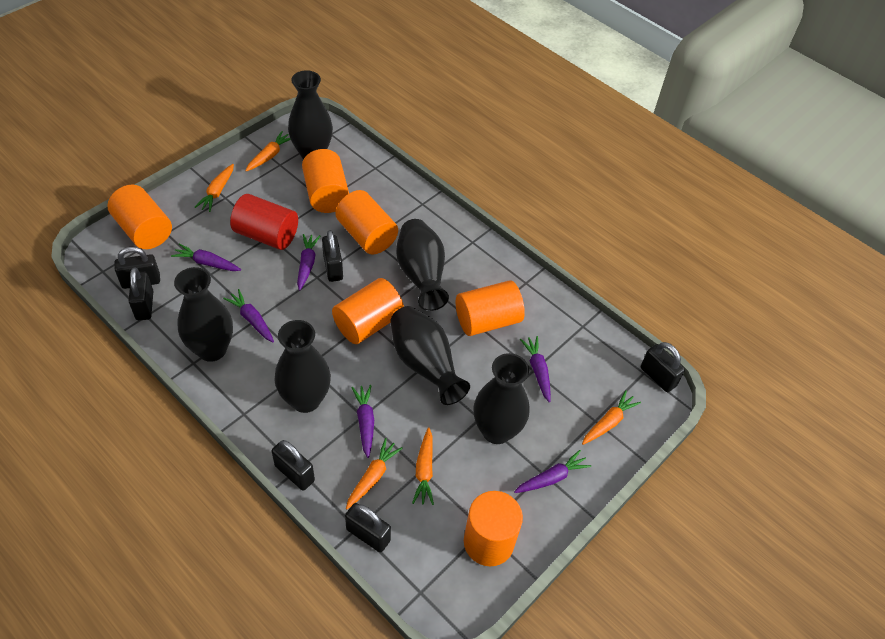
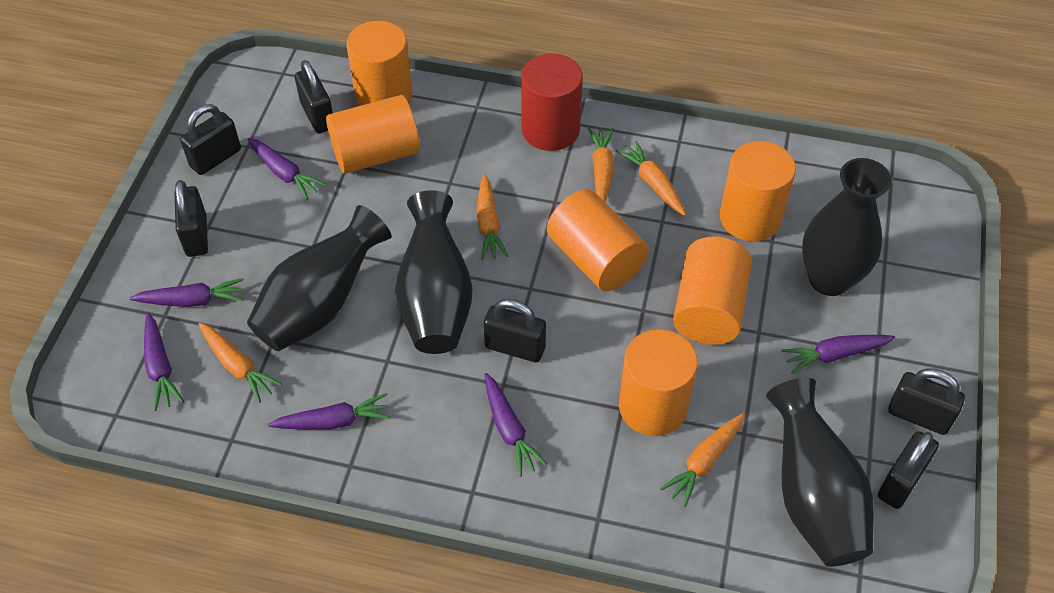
black vase: [174,267,233,362] [275,320,331,413] [288,70,333,160] [390,306,470,405] [396,219,449,311] [473,353,529,444] = 6 -> [247,205,391,351] [395,190,472,354] [766,378,874,567] [802,158,892,296] = 4

